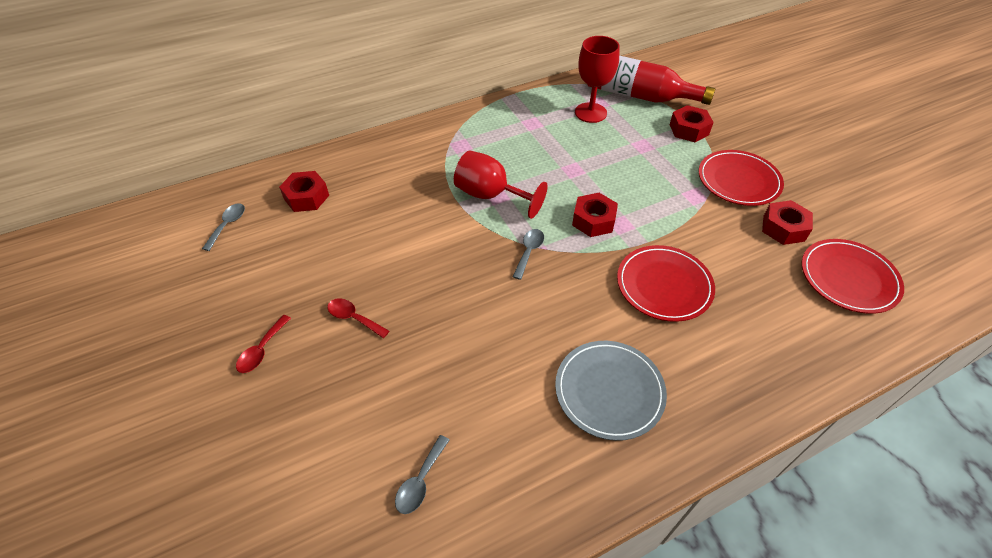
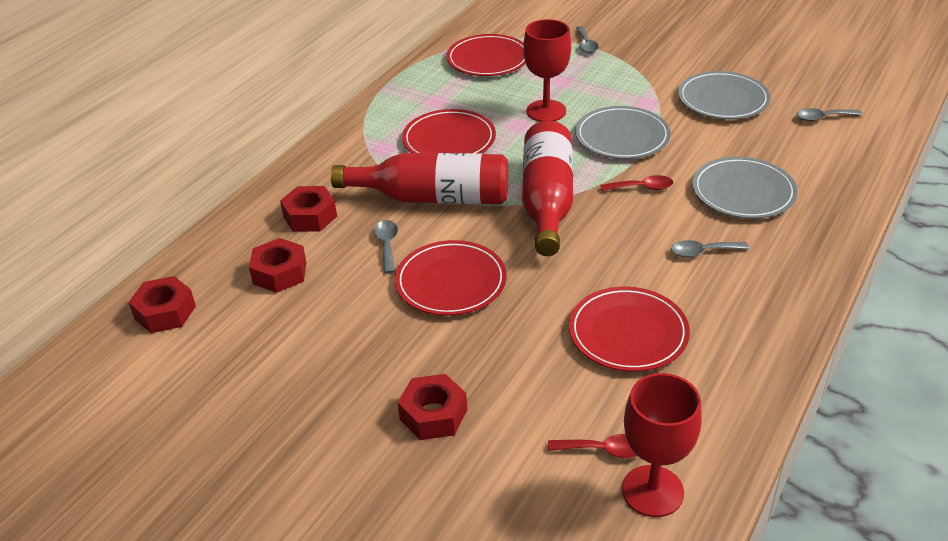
grey plate: [555,341,667,441] = 1 -> [575,106,671,159] [678,71,771,119] [692,157,798,219] = 3
grey spoon: [202,203,245,251] [395,435,450,514] [513,229,544,280] = 3 -> [374,220,398,273] [576,26,599,53] [671,240,749,257] [796,108,863,121] = 4
red bottle: [587,56,715,105] = 1 -> [331,153,508,204] [522,121,573,256] = 2
red plate: [617,245,715,322] [699,150,784,206] [802,239,904,314] = 3 -> [395,240,507,316] [402,109,496,154] [446,34,526,76] [569,287,690,372] = 4

